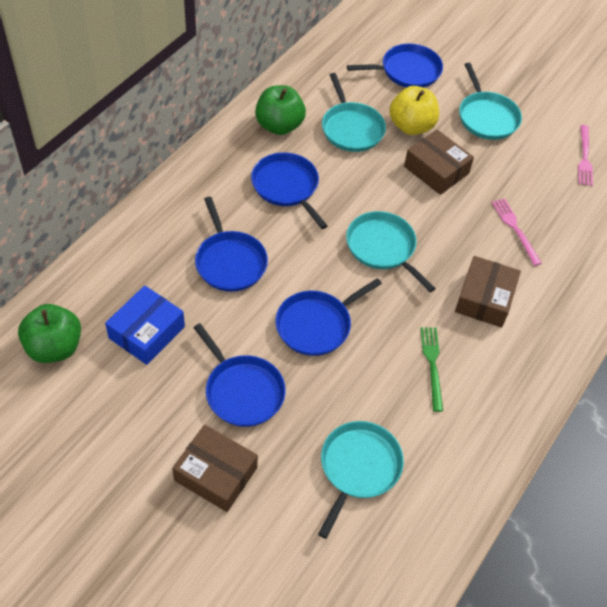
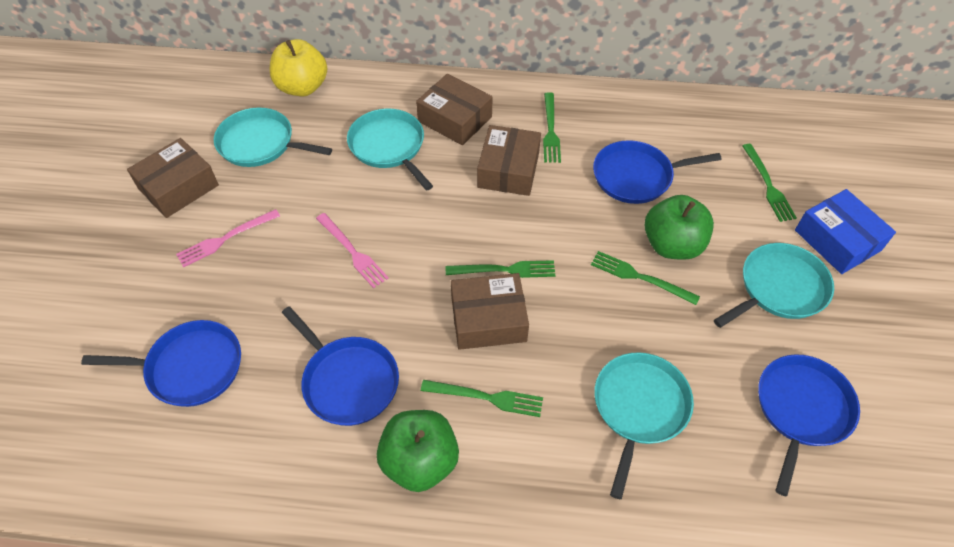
blue pan: [193,323,286,427] [195,197,268,292] [251,152,328,229] [276,278,382,356] [347,44,443,88] = 5 -> [81,320,241,407] [282,306,399,426] [593,140,722,204] [758,354,860,496] = 4
brown box: [172,424,258,512] [404,130,474,195] [455,256,521,328] = 3 -> [127,138,219,218] [416,74,493,145] [451,273,529,350] [477,125,541,196] = 4
green fork: [420,327,443,412] = 1 -> [421,380,543,417] [446,260,555,278] [543,92,561,163] [591,251,700,305] [742,144,797,222] = 5

